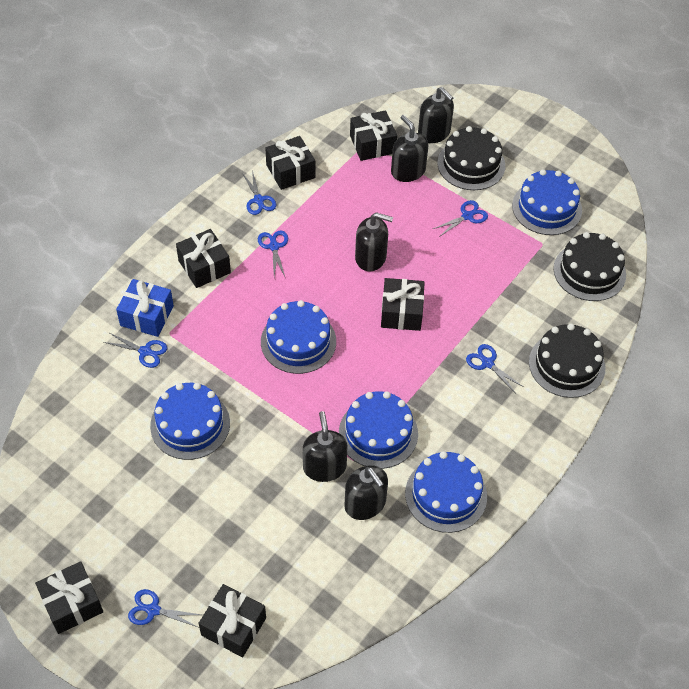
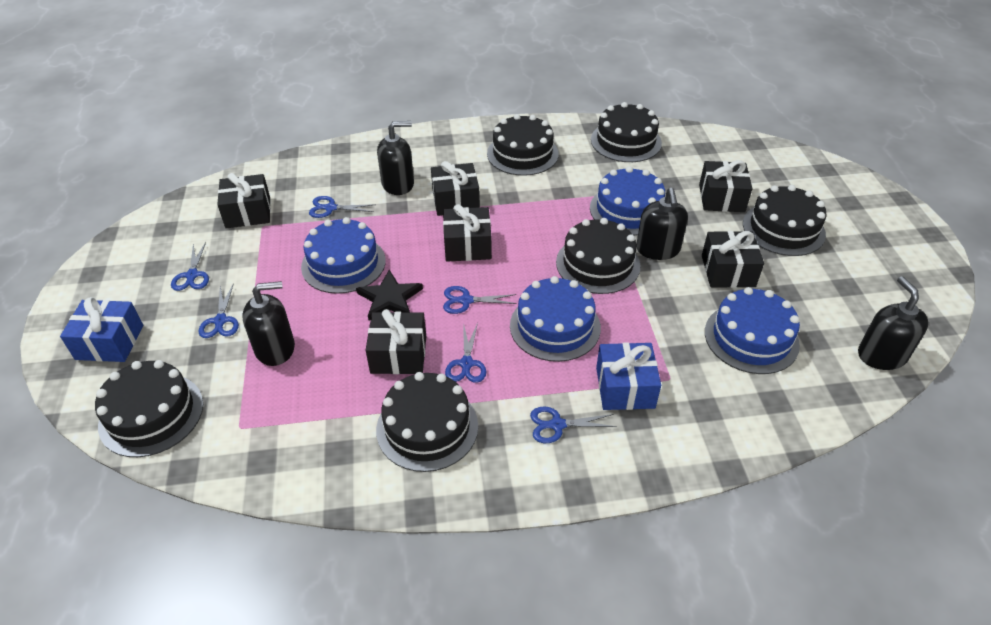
black cake: [437,126,505,190] [529,323,605,398] [553,232,626,301] = 3 -> [95,360,203,457] [376,372,478,472] [487,114,559,176] [556,218,640,294] [591,102,662,162] [743,185,827,256] = 6
black soap dispenser: [303,411,347,482] [344,465,388,520] [355,212,393,272] [391,115,429,182] [418,87,454,143] = 5 -> [242,281,295,366] [377,121,414,195] [636,188,688,260] [858,276,929,370] = 4
black star: none = 0 -> [356,270,423,320] = 1
blue cake: [150,383,230,460] [261,300,336,374] [339,391,418,469] [405,451,487,533] [512,169,582,235] = 5 -> [301,217,386,294] [510,276,601,362] [590,166,665,236] [705,287,800,374] = 4
blue gift: [116,279,174,337] = 1 -> [60,297,143,362] [596,343,661,410] = 2

